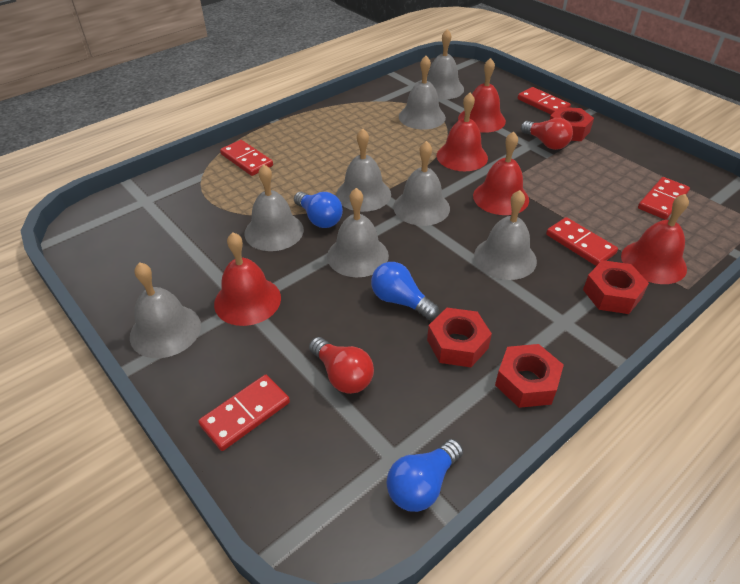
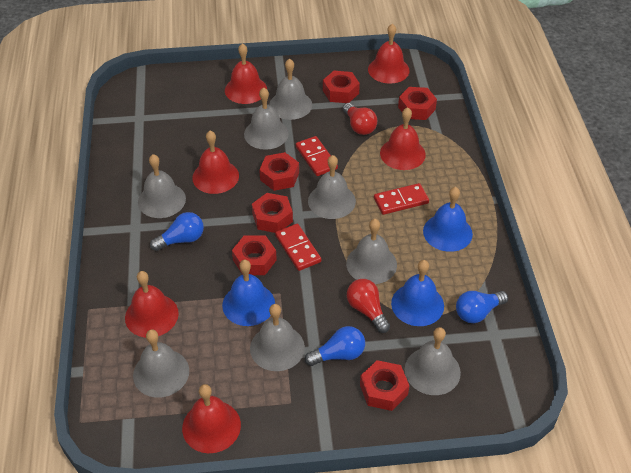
blue bell: none = 0 -> [222,260,275,326] [391,260,444,326] [423,187,473,252] = 3
red bell: [214,232,281,326] [437,93,488,171] [458,58,506,133] [473,131,529,215] [621,194,689,284] = 5 -> [125,271,179,338] [182,384,241,453] [192,131,239,194] [225,43,267,104] [368,24,410,84] [380,107,426,170] = 6
red domino: [198,375,290,451] [220,140,273,176] [518,87,571,115] [546,217,618,266] [638,177,690,220] = 5 -> [275,224,321,271] [296,136,338,176] [374,183,429,215] = 3
red nut: [427,308,492,367] [495,344,564,408] [550,107,594,141] [583,260,649,314] = 4 -> [232,235,277,275] [252,193,293,233] [259,152,299,191] [323,71,360,103] [360,360,409,411] [398,87,437,120] = 6

